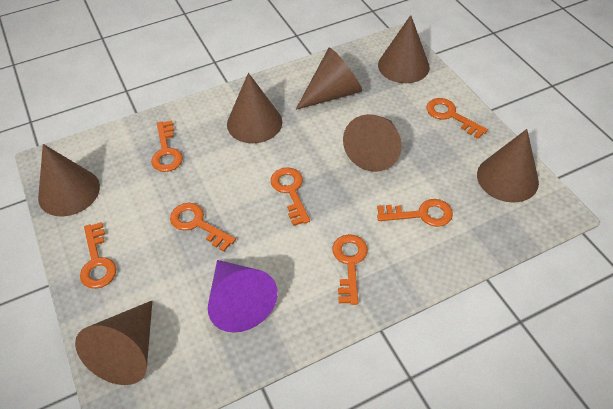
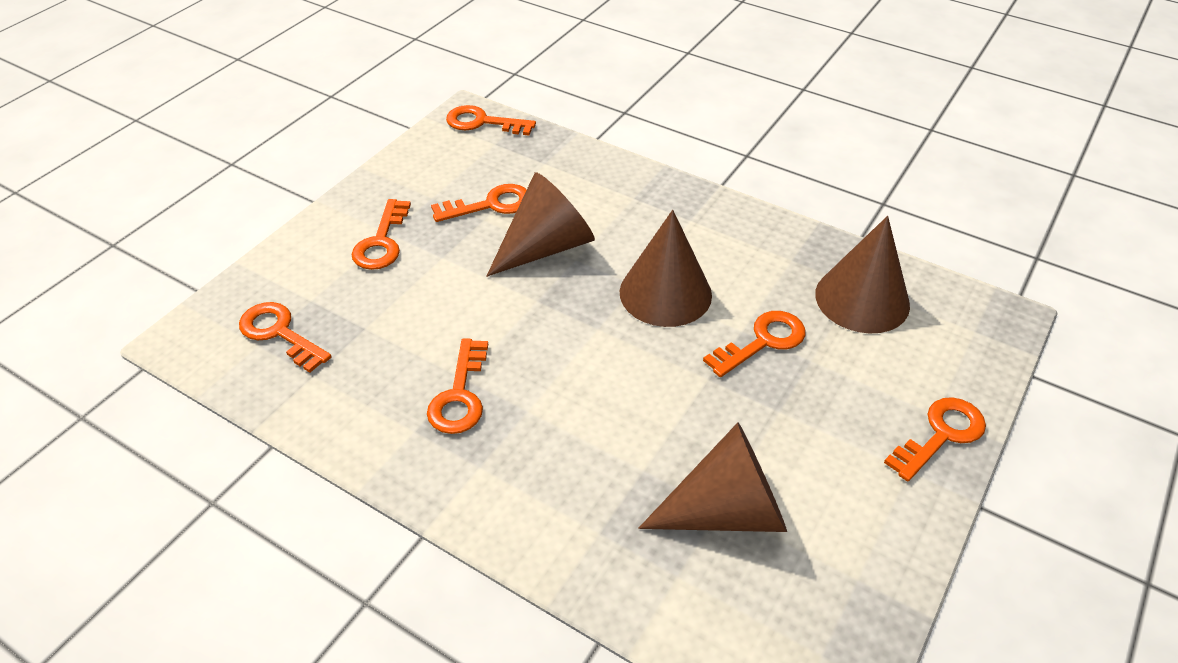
brown cone: [38,144,100,216] [75,301,152,385] [227,73,282,143] [295,48,362,110] [343,114,402,172] [378,15,430,83] [477,129,539,203] = 7 -> [487,172,595,277] [620,210,712,327] [638,423,787,532] [815,216,910,333] = 4
purple cone: [208,260,278,333] = 1 -> none = 0

